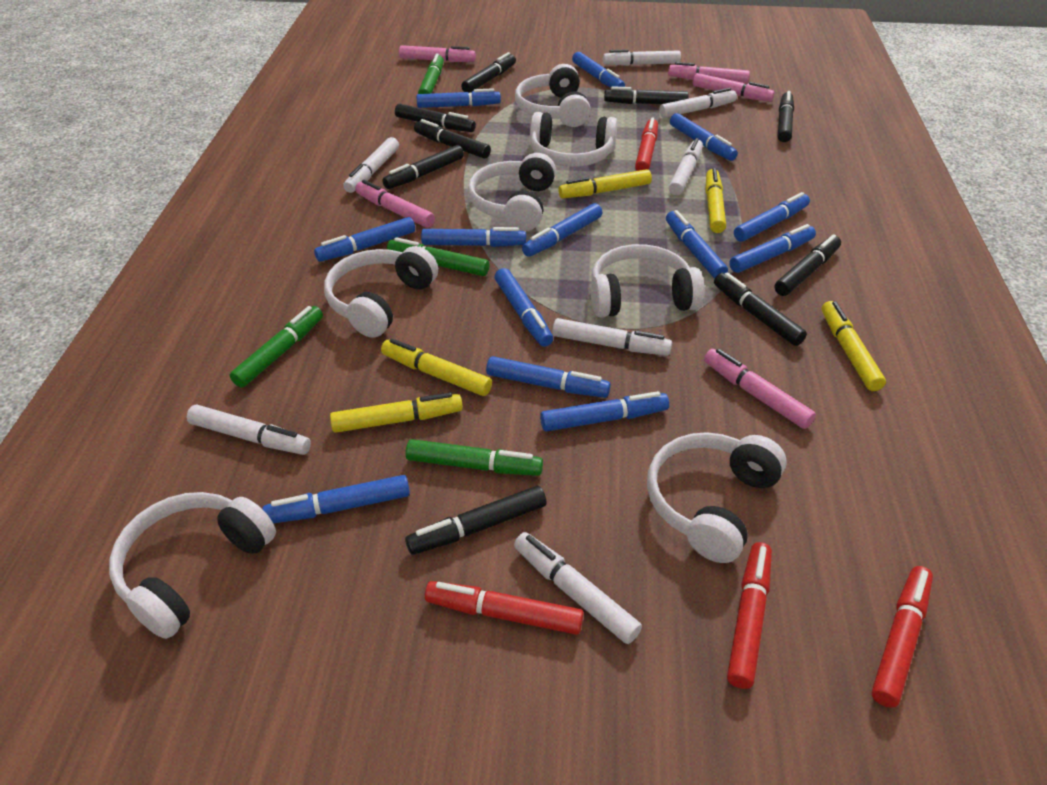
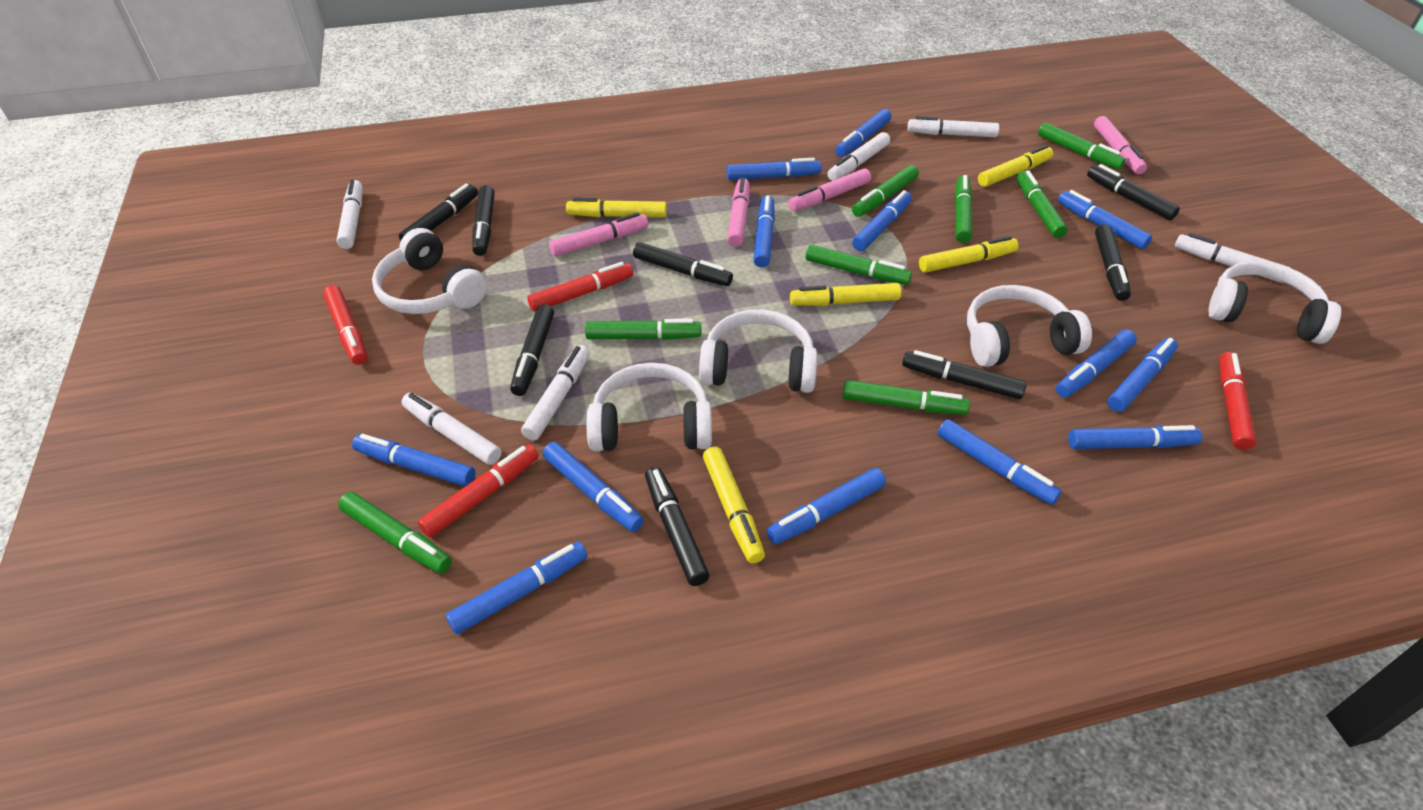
black marker: [382,145,464,189] [395,104,476,132] [405,486,547,555] [414,119,491,159] [461,52,516,93] [604,86,689,104] [714,272,807,346] [774,234,841,296] [778,91,794,142] = 9 -> [399,184,478,241] [472,185,495,256] [510,304,554,396] [633,242,733,286] [645,467,710,586] [902,350,1027,399] [1087,164,1180,220] [1095,224,1131,301] = 8
green marker: [230,306,323,388] [387,237,489,276] [406,439,543,476] [418,53,444,94] = 4 -> [338,492,452,573] [585,319,701,340] [806,245,912,285] [842,380,970,415] [852,165,919,217] [955,175,972,243] [1017,170,1068,238] [1038,123,1126,170] = 8
pink marker: [355,180,435,228] [399,45,476,62] [668,62,750,84] [693,73,775,102] [704,349,816,429] = 5 -> [549,212,648,257] [727,178,749,247] [788,168,871,211] [1094,116,1147,175] = 4
white headphones: [109,492,276,639] [324,246,438,338] [468,153,556,231] [515,64,591,127] [530,112,618,167] [591,244,705,318] [647,432,787,563] = 7 -> [372,228,487,314] [587,363,712,451] [699,309,817,393] [967,285,1092,367] [1209,261,1341,344] = 5
white marker: [187,405,311,455] [343,137,399,193] [514,532,642,644] [552,318,672,356] [603,49,681,66] [659,88,737,118] [669,138,703,195] = 7 -> [336,180,363,249] [401,393,502,465] [521,345,590,440] [827,132,890,181] [907,116,999,137] [1175,233,1291,283] = 6

